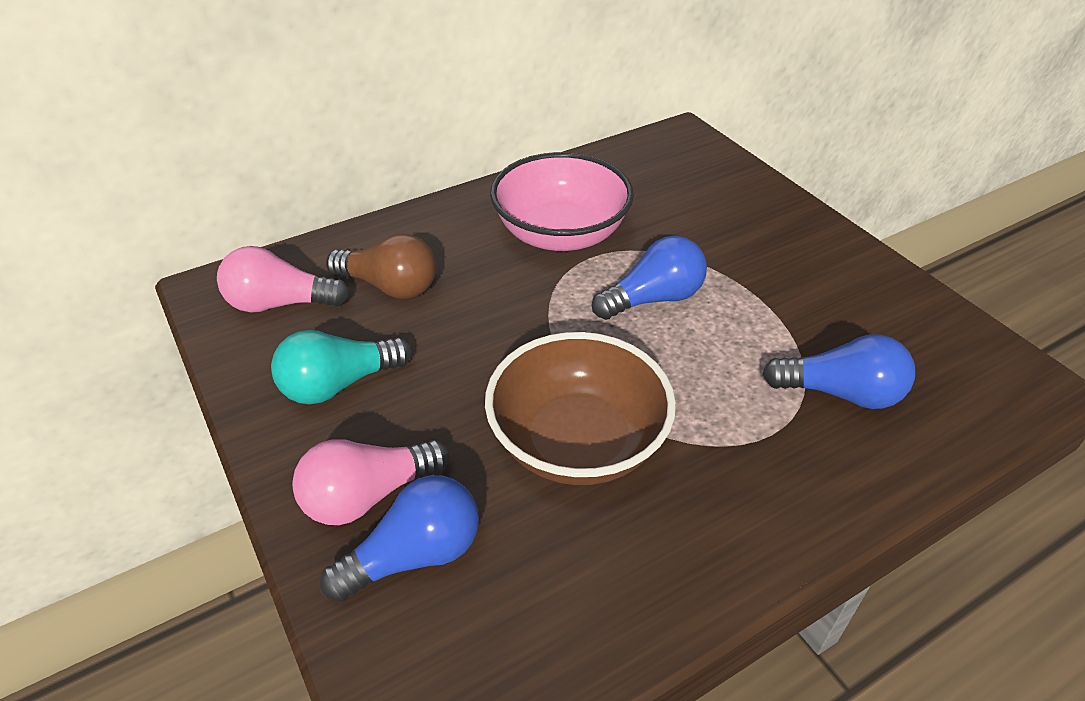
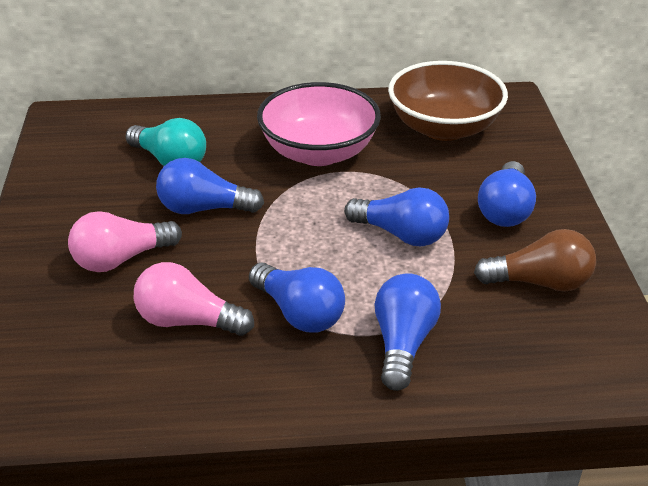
blue light bulb: [320,475,479,602] [592,236,707,320] [762,334,915,409] = 3 -> [156,158,264,214] [249,263,345,333] [344,188,449,246] [374,273,441,391] [478,161,536,227] = 5

